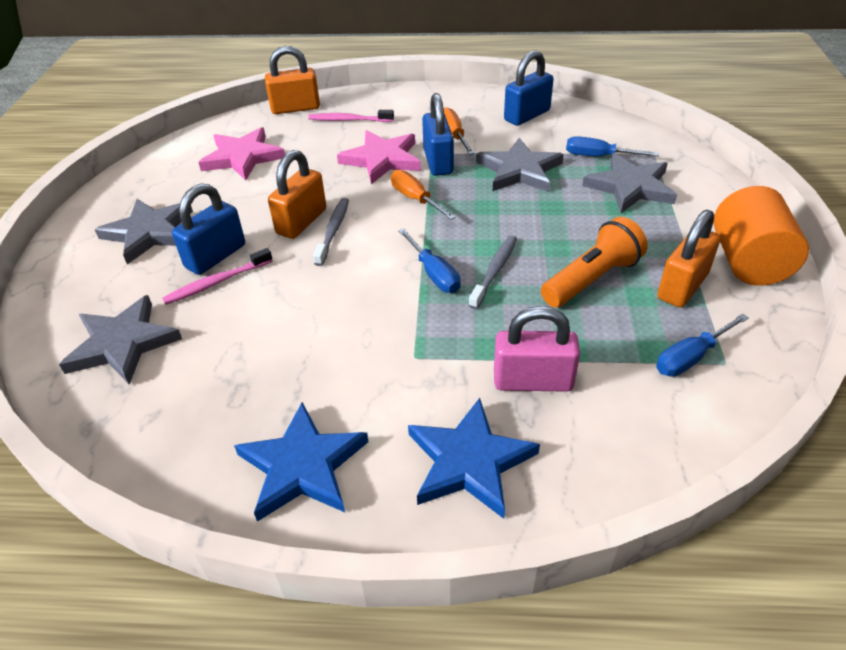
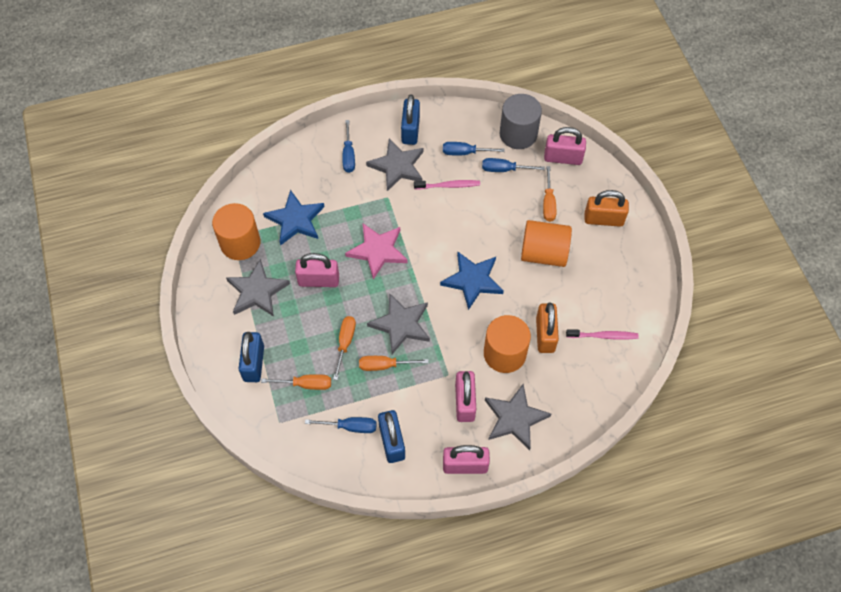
blue screwdriver: [398,228,461,293] [566,136,659,156] [656,314,749,377] = 3 -> [305,417,377,433] [342,120,355,173] [443,142,505,155] [482,158,545,172] = 4
grey cylinder: none = 0 -> [500,94,542,149] = 1
grey toothbrush: [313,198,349,266] [468,235,517,309] = 2 -> none = 0
orange cylinder: [713,186,809,286] = 1 -> [212,203,260,260] [484,315,531,373] [521,220,572,267] = 3
orange flashlight: [541,217,648,308] = 1 -> none = 0
orange padlock: [265,46,320,114] [268,150,326,239] [657,210,720,308] = 3 -> [536,303,559,353] [585,190,629,227] = 2
orange screwdriver: [391,170,456,220] [444,107,475,155] = 2 -> [261,374,331,390] [333,316,356,380] [359,356,429,371] [543,166,556,222] = 4
pink padlock: [494,306,580,392] = 1 -> [295,253,339,287] [443,445,490,474] [455,371,476,422] [544,127,586,165] = 4
pink star: [198,127,285,181] [337,130,421,184] = 2 -> [345,223,407,280] = 1

